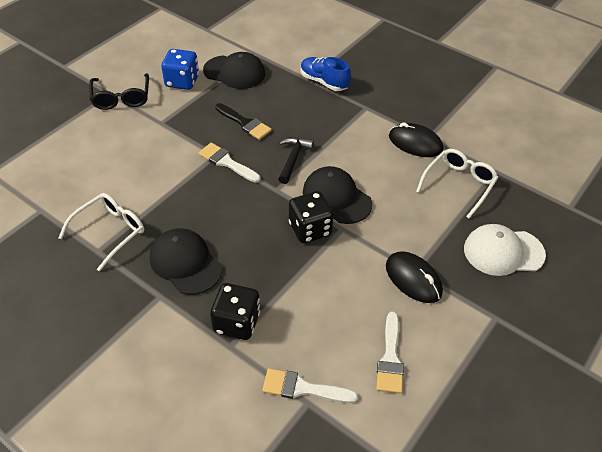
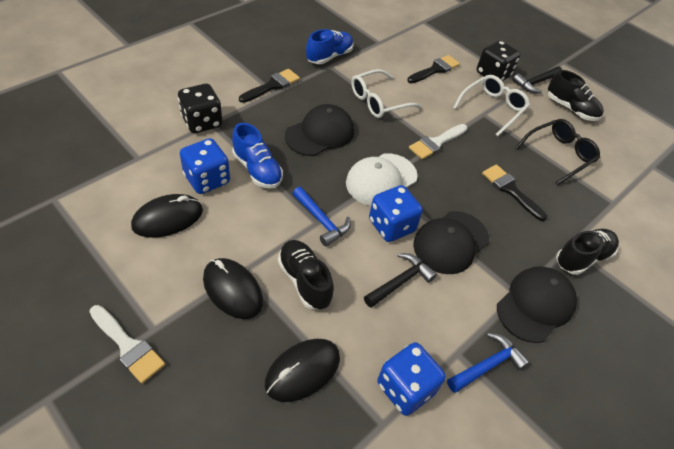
black brush: [215,103,272,140] = 1 -> [239,69,300,103] [407,55,460,83] [482,164,547,221] = 3
black hammer: [278,137,314,184] = 1 -> [364,253,437,308] [513,66,562,93] = 2
black mouse: [386,251,443,303] [389,122,443,157] = 2 -> [131,194,203,238] [203,258,263,319] [265,339,340,402] = 3
black shoe: none = 0 -> [278,240,334,309] [548,70,604,121] [556,229,619,275] = 3
blue dice: [161,49,199,90] = 1 -> [180,138,230,194] [369,185,423,242] [377,342,446,416] = 3
blue hammer: none = 0 -> [292,187,351,247] [447,333,529,393] = 2
blue shoe: [301,57,351,91] = 1 -> [232,123,283,189] [306,29,353,64] = 2
white brush: [198,143,261,183] [262,368,358,403] [376,311,404,394] = 3 -> [89,305,165,384] [409,124,467,160] = 2

